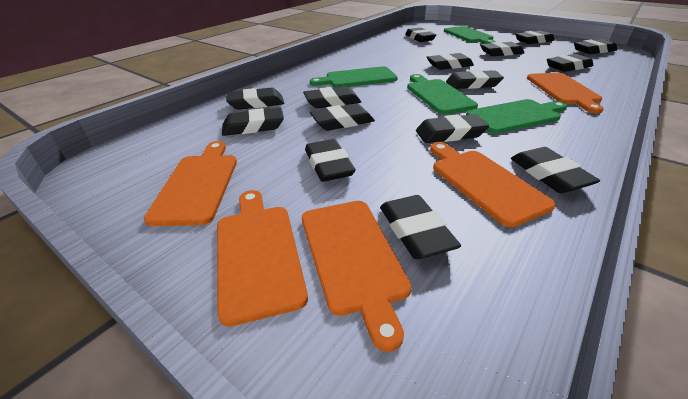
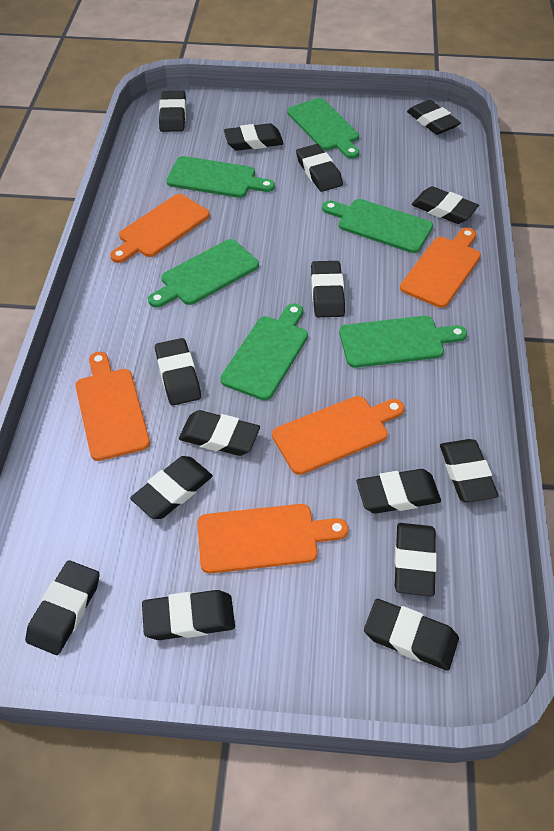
green cutting board: [310,66,398,88] [407,74,478,114] [444,26,495,44] [466,99,568,134] = 4 -> [148,239,259,308] [166,156,275,198] [220,303,308,400] [287,98,359,159] [322,199,433,253] [339,316,467,368] = 6

